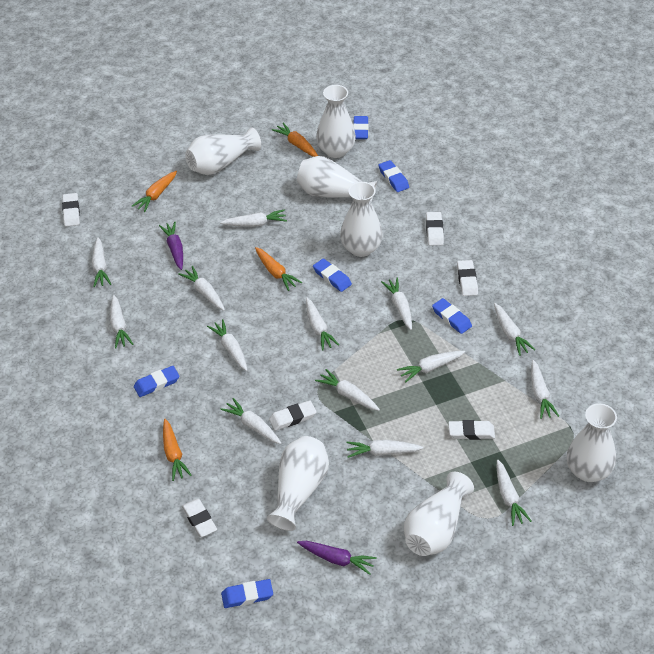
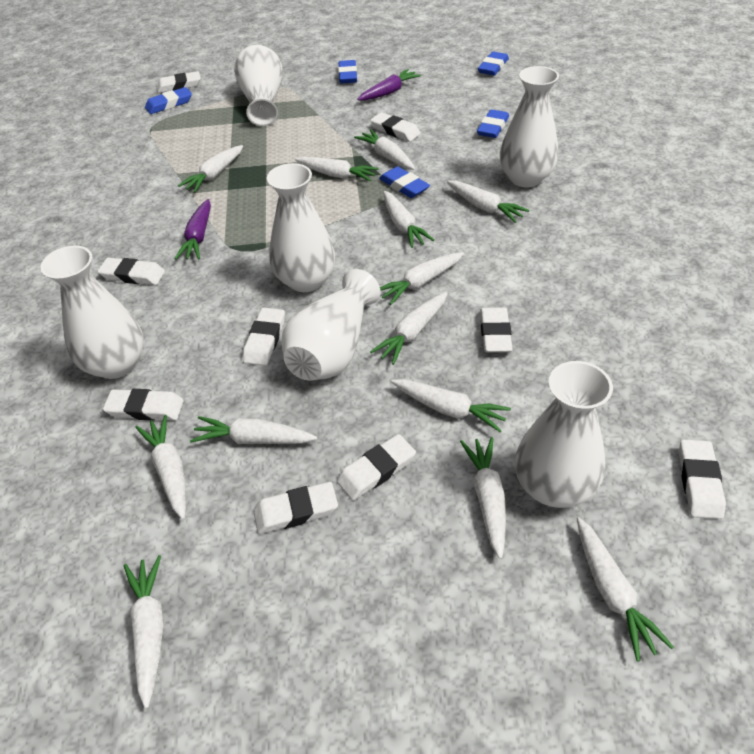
blue eraser: [134,366,180,397] [221,579,273,608] [313,258,352,292] [353,116,369,139] [379,160,409,192] [432,298,472,334] = 6 -> [145,87,192,114] [338,60,357,84] [379,166,430,198] [477,109,509,138] [478,51,509,76] = 5
orange carrot: [132,171,177,212] [163,419,192,481] [255,247,302,291] [272,123,318,157] = 4 -> none = 0
white carrot: [92,237,111,287] [110,295,133,348] [178,266,225,311] [207,319,247,371] [220,209,287,227] [220,398,282,444] [306,298,339,351] [315,369,380,411] [346,440,424,458] [381,278,412,330] [397,351,465,383] [494,303,536,356] [497,460,532,526] [531,360,559,419] = 14 -> [123,555,163,709] [135,415,186,520] [178,145,243,193] [190,416,317,444] [295,157,379,181] [354,129,415,170] [370,292,447,365] [380,252,464,305] [383,191,434,248] [391,379,511,432] [447,180,529,223] [460,437,506,559] [577,517,674,662] = 13
white eraser: [62,193,80,226] [182,499,217,537] [269,400,316,431] [426,212,444,245] [448,420,495,440] [457,260,478,296] = 6 -> [98,258,165,285] [103,389,184,421] [156,71,201,93] [243,308,285,366] [253,482,338,534] [337,434,416,501] [370,112,421,142] [480,308,513,353] [679,439,726,519] = 9
white vase: [185,127,261,175] [267,436,329,531] [297,156,377,201] [316,85,356,158] [340,182,382,257] [404,472,474,556] [567,403,617,482] = 7 -> [40,246,144,379] [234,45,283,126] [267,163,335,292] [282,269,381,381] [500,66,559,187] [515,361,613,508] = 6

